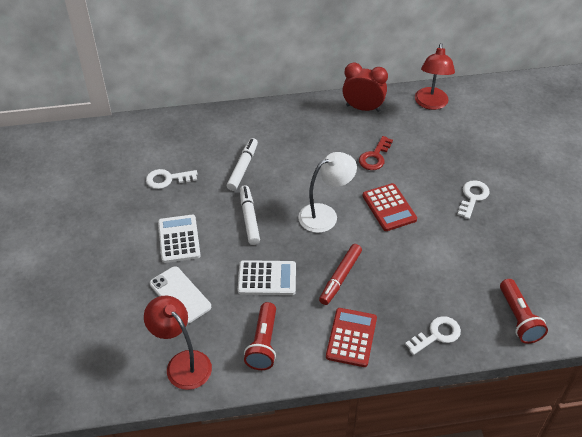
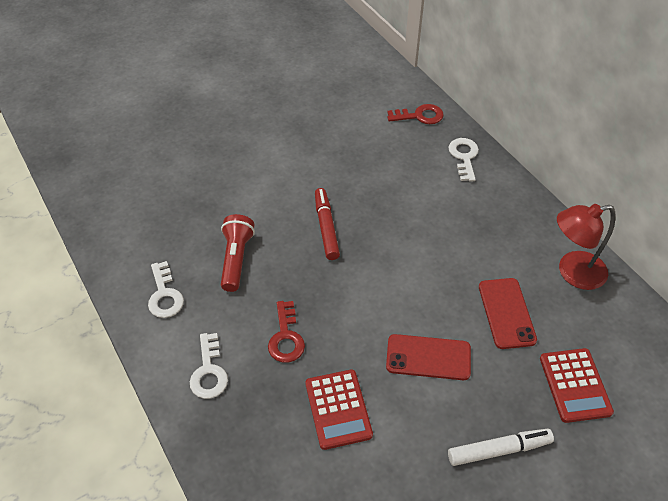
red clock: [342,63,388,112] = 1 -> none = 0
red flashlight: [244,302,276,370] [500,279,548,344] = 2 -> [221,214,255,292] = 1
red key: [359,136,393,170] = 1 -> [268,301,305,363] [387,104,444,124] = 2
red lamp: [144,296,212,390] [415,43,455,110] = 2 -> [557,204,616,290] = 1
red phone: none = 0 -> [386,334,471,380] [479,278,537,349] = 2
white calculator: [158,215,201,263] [238,260,296,295] = 2 -> none = 0
white lamp: [298,152,357,233] = 1 -> none = 0
white marker: [227,138,258,191] [240,185,260,245] = 2 -> [448,429,554,466] = 1
white phone: [150,266,211,324] = 1 -> none = 0

